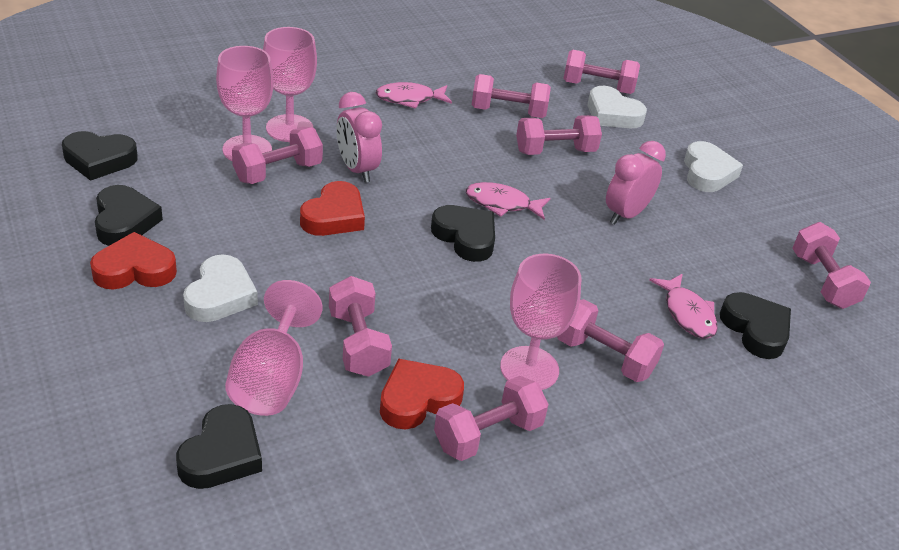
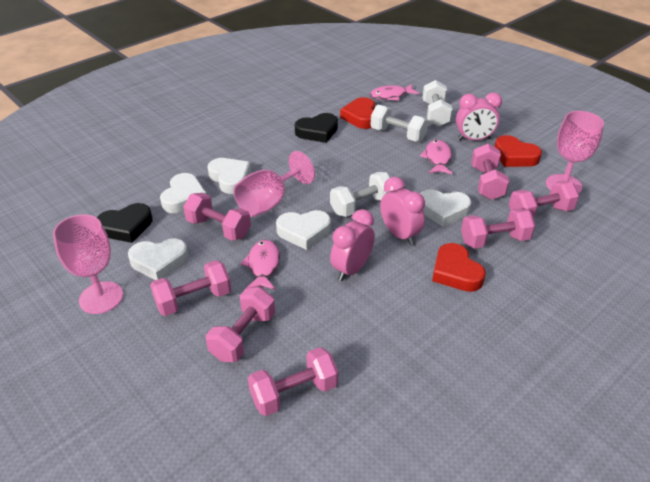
black heart: [62,131,138,181] [95,185,163,246] [176,404,262,489] [431,205,495,262] [720,292,791,359] = 5 -> [97,203,153,243] [295,113,338,143] = 2
pink clock: [336,92,382,183] [606,141,666,225] = 2 -> [330,209,375,281] [380,177,425,245] [456,92,502,141] = 3
pink dumbbell: [232,127,323,184] [329,276,392,377] [434,376,549,461] [472,74,551,118] [516,115,602,155] [557,299,664,382] [563,50,640,94] [792,222,871,309] = 8 -> [150,260,231,316] [183,193,251,241] [206,287,275,362] [248,347,338,416] [461,208,535,248] [471,144,509,200] [509,181,579,218] = 7
pink goblet: [216,46,273,161] [225,280,323,416] [263,27,317,142] [500,254,581,390] = 4 -> [53,214,123,314] [234,151,315,217] [546,111,604,194] = 3
white dumbbell: none = 0 -> [330,172,391,217] [370,105,428,142] [422,80,453,127] = 3
white heart: [183,255,258,322] [588,86,647,128] [684,141,743,192] = 3 -> [128,238,189,280] [160,173,206,213] [208,158,251,194] [276,210,331,250] [420,189,471,227] = 5

